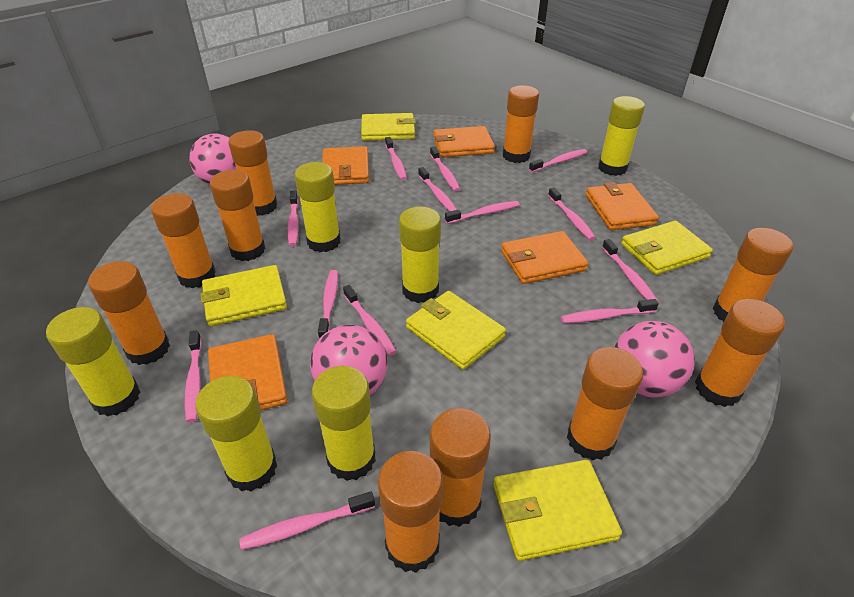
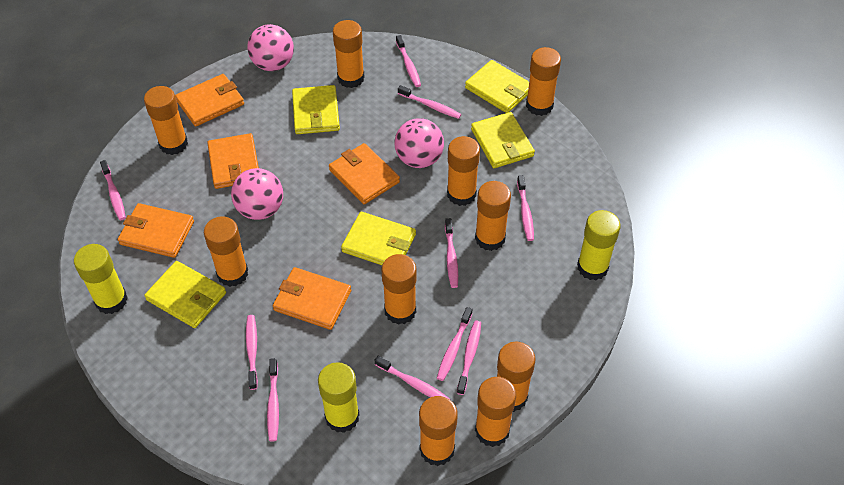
pink toothbrush: [185,330,202,423] [239,491,375,550] [287,190,299,246] [318,270,338,339] [343,285,397,356] [385,137,407,180] [418,167,457,212] [430,147,460,191] [445,201,520,224] [529,149,587,172] [548,187,596,240] [561,299,659,323] [602,239,658,302] = 13 -> [100,160,126,220] [246,315,258,390] [267,358,279,441] [375,356,450,399] [396,35,421,87] [398,85,462,119] [437,307,473,381] [445,218,458,288] [457,321,481,395] [517,175,534,241] = 10
yellow glue stick: [46,307,140,417] [195,376,277,492] [295,162,341,252] [312,366,376,481] [399,206,441,303] [598,96,645,176] = 6 -> [74,244,128,314] [318,362,359,433] [577,210,621,280] = 3

